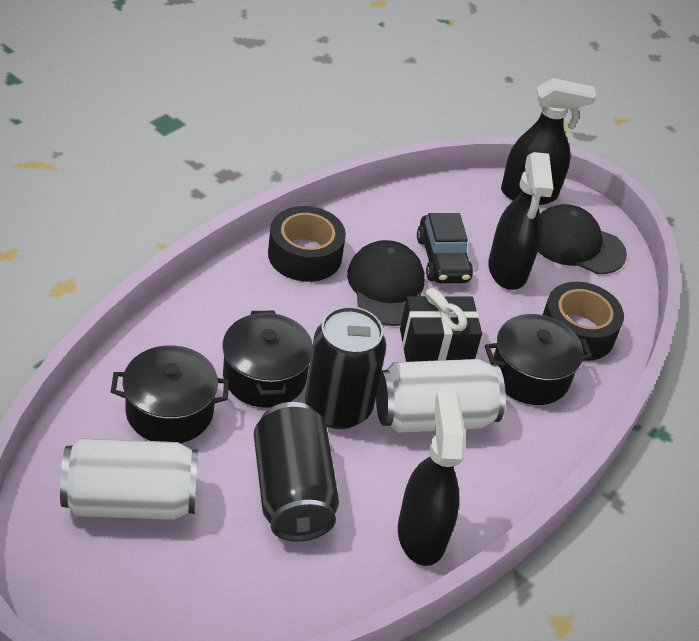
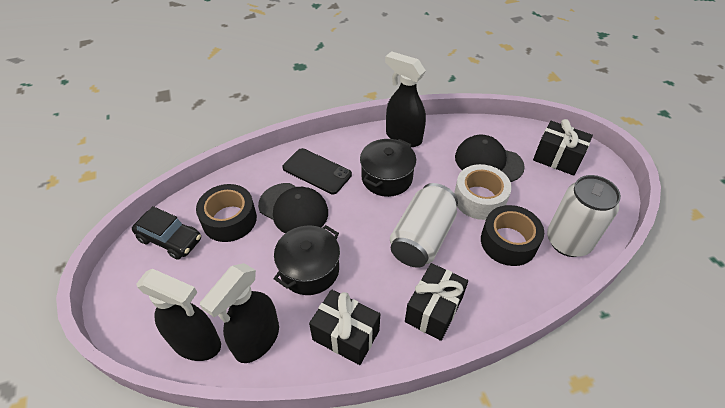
black can: [254,402,339,541] [305,306,386,429] = 2 -> none = 0
black gift: [400,288,482,362] = 1 -> [309,289,380,365] [405,263,468,341] [533,119,593,176] = 3
black phone: none = 0 -> [282,148,352,194] = 1
black pot: [111,345,229,443] [222,311,313,408] [485,314,592,405] = 3 -> [274,225,340,295] [360,139,416,197] = 2
white tape: none = 0 -> [454,164,512,220] = 1

